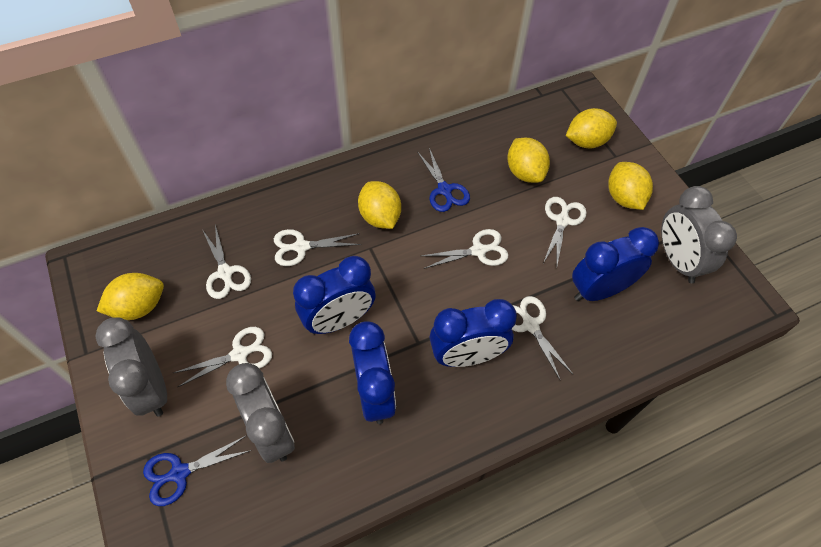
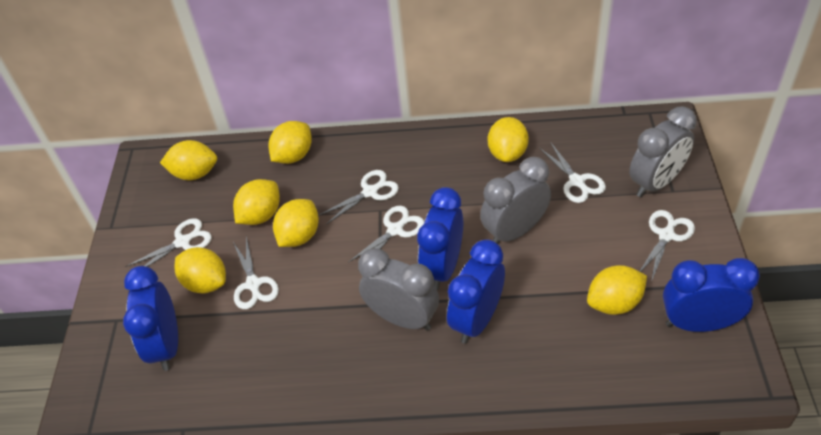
blue scissors: [143,436,251,506] [417,148,470,212] = 2 -> none = 0
yellow lemon: [97,273,164,320] [358,181,401,229] [507,138,550,183] [566,108,617,148] [608,162,653,210] = 5 -> [160,140,217,180] [174,247,226,294] [233,179,280,225] [268,121,312,164] [273,199,319,247] [488,117,529,162] [587,265,647,315] = 7

